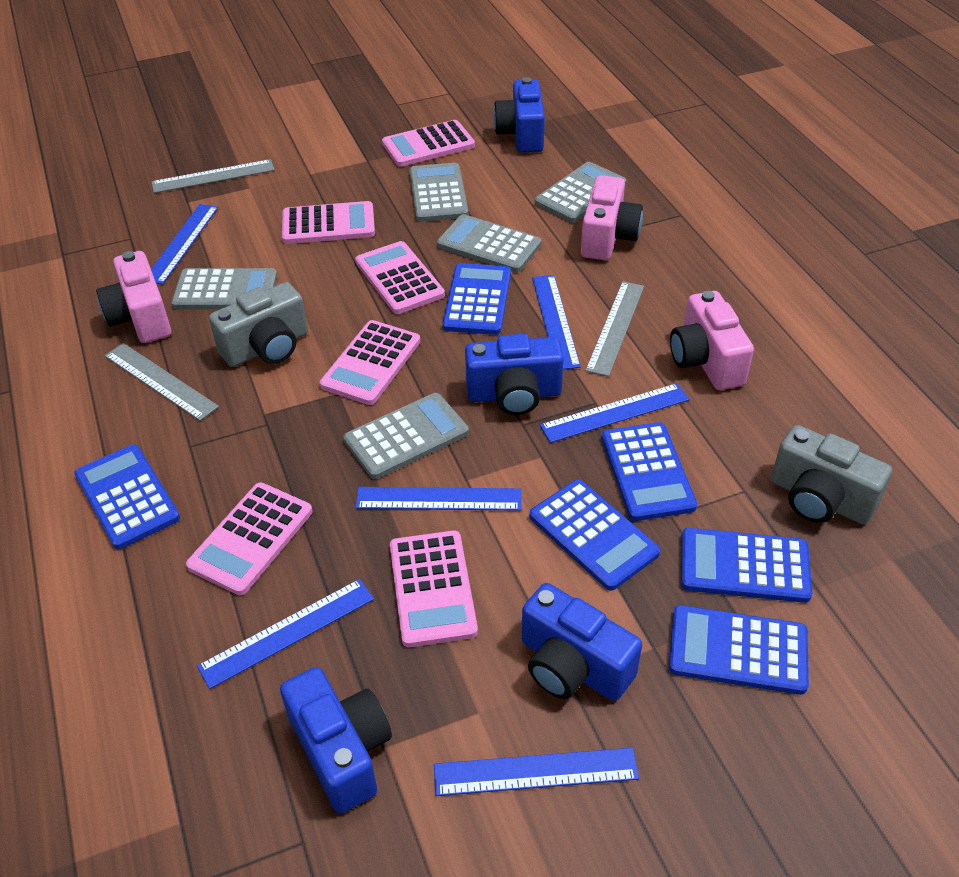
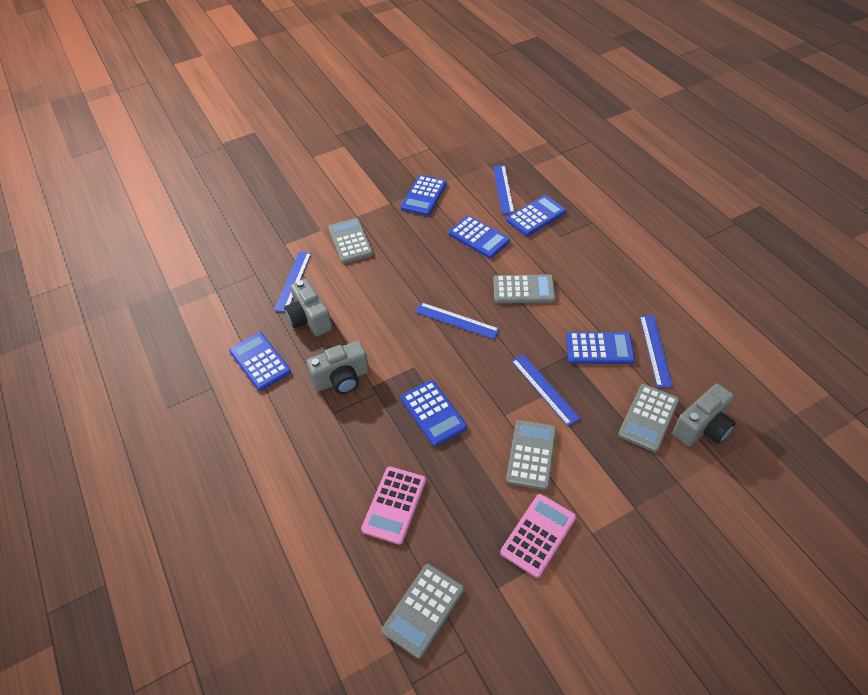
blue camera: [280,667,392,814] [465,334,564,415] [493,77,545,153] [522,583,642,701] = 4 -> none = 0
blue ruler: [151,204,219,285] [197,579,374,689] [355,487,522,511] [434,748,639,796] [532,275,581,370] [540,383,689,443] = 6 -> [274,252,311,312] [416,302,500,339] [493,165,514,214] [511,354,580,426] [640,315,673,388] = 5
grey camera: [209,282,308,367] [771,425,892,524] = 2 -> [284,279,333,336] [306,341,369,394] [673,383,736,447] = 3
grey ruler: [105,343,219,421] [152,159,274,193] [585,281,644,377] = 3 -> none = 0
pink calculator: [186,482,313,596] [282,201,375,244] [320,320,420,405] [355,241,445,314] [382,120,475,167] [390,530,478,647] = 6 -> [361,466,426,545] [500,494,576,578] = 2
pink camera: [96,251,171,343] [581,175,643,260] [670,291,754,390] = 3 -> none = 0

